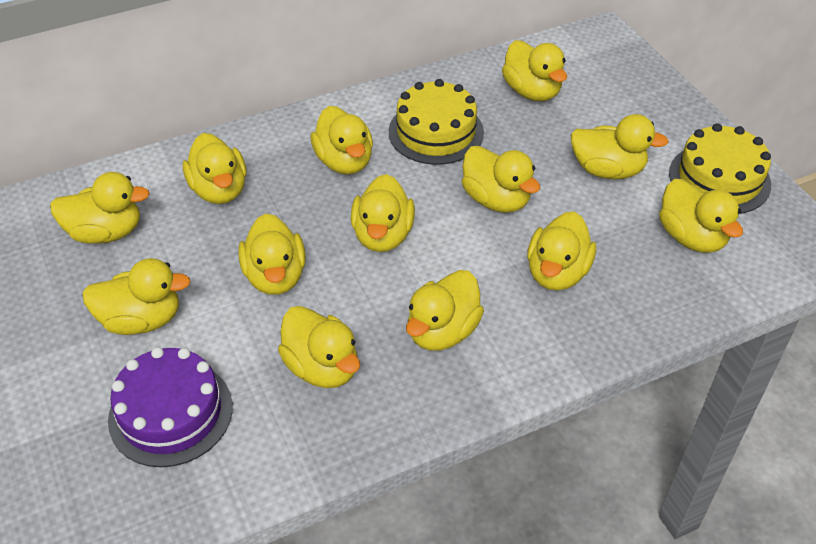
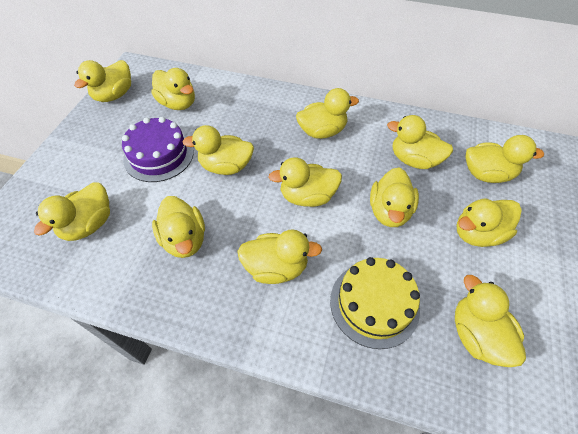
yellow cake: [389,79,484,165] [669,123,771,214] = 2 -> [330,257,420,349] = 1

